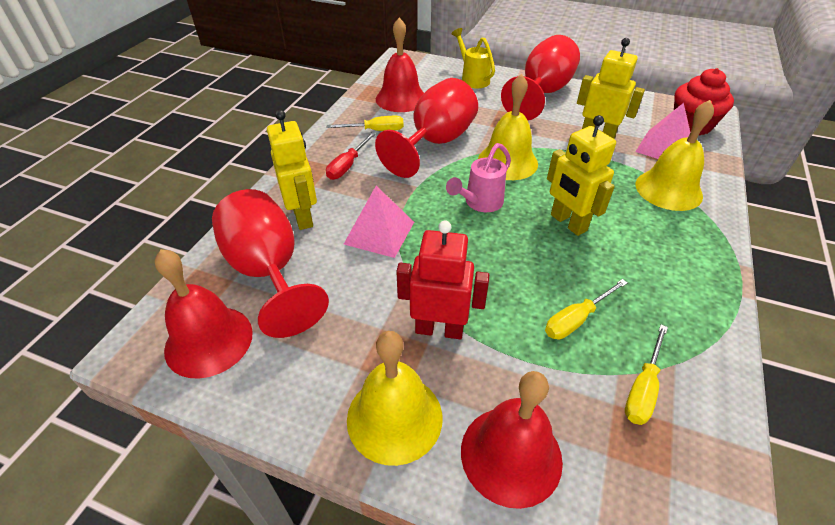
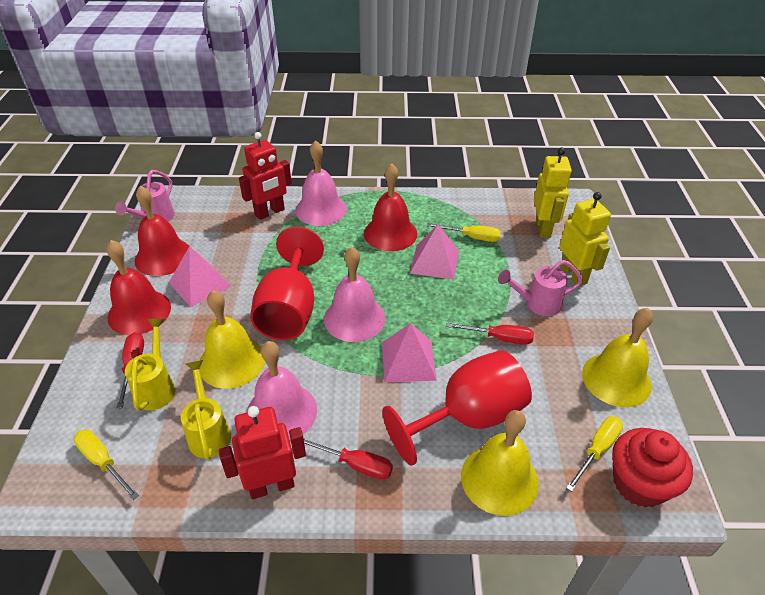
pink bell: none = 0 -> [246,341,317,441] [295,140,347,226] [324,247,386,342] = 3
pink pyramid: [344,186,414,258] [635,103,690,159] = 2 -> [169,246,231,307] [382,323,437,383] [410,224,459,280] = 3
pink watering can: [446,143,511,212] = 1 -> [115,170,175,221] [498,260,583,316] = 2
red goblet: [212,189,329,338] [375,78,478,178] [501,35,580,120] = 3 -> [250,227,324,340] [382,350,532,466] = 2
red robot: [396,221,489,339] = 1 -> [219,406,306,499] [239,132,292,220] = 2
red screwdriver: [326,132,376,180] = 1 -> [117,332,144,409] [304,438,393,480] [446,323,534,345] = 3
yellow robot: [267,110,317,230] [547,115,616,236] [577,38,645,139] = 3 -> [534,147,572,238] [559,192,611,286] = 2
yellow watering can: [451,28,495,88] = 1 -> [125,319,176,411] [181,360,231,460] = 2

